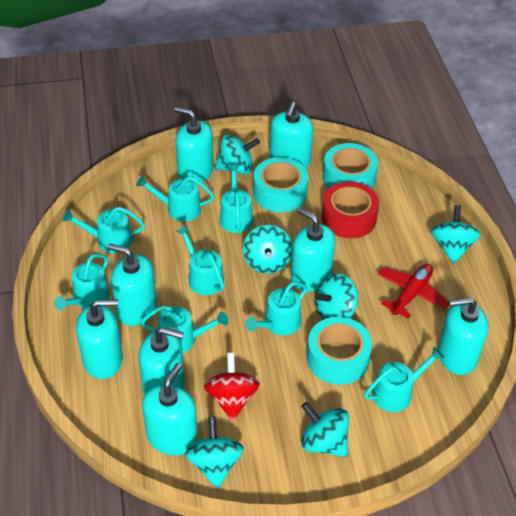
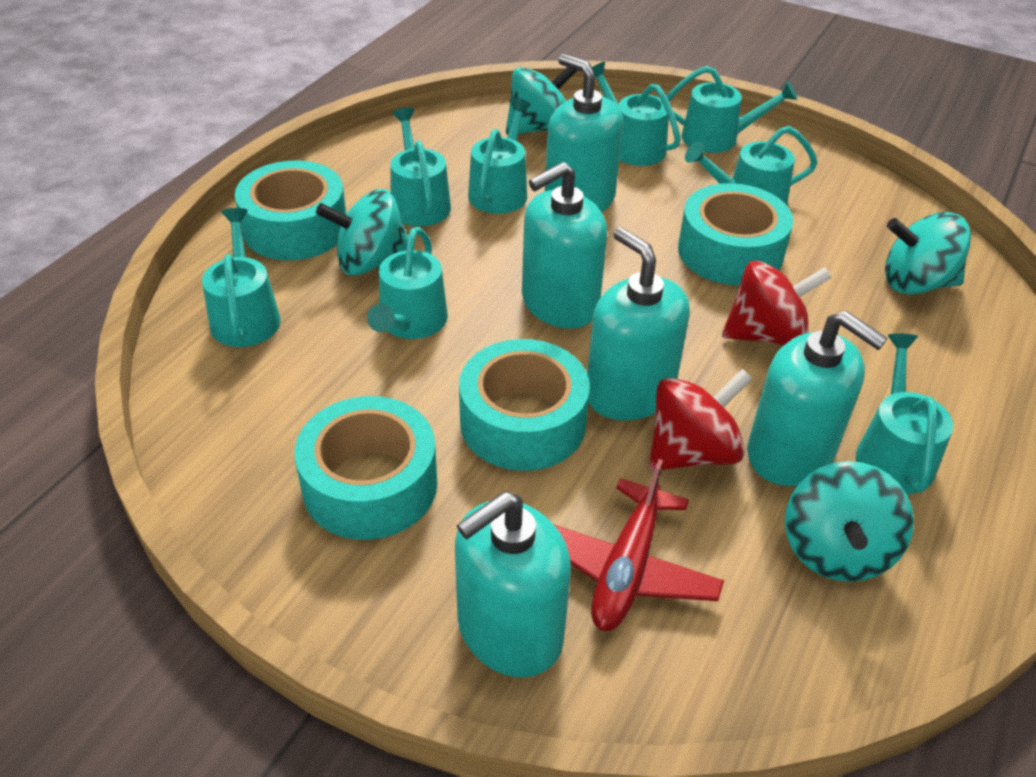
red spinning top: [204,352,260,421] = 1 -> [649,369,753,471] [722,261,832,346] = 2
red tape: [321,181,379,238] = 1 -> none = 0
turquoise soap dispenser: [76,299,123,379] [107,243,157,326] [139,327,184,395] [142,363,198,455] [174,107,214,184] [270,102,313,168] [291,208,335,292] [438,297,488,375] = 8 -> [455,492,571,677] [522,162,607,329] [545,54,623,212] [587,227,690,421] [747,311,887,486] = 5
turquoise spinning top: [185,416,244,489] [215,134,260,174] [243,225,293,274] [301,402,349,457] [314,273,358,320] [431,205,481,264] = 6 -> [316,189,408,276] [506,67,577,135] [785,461,914,582] [885,212,971,294] = 4
turquoise tape: [253,157,308,212] [307,317,372,385] [323,143,378,189] = 3 -> [235,160,346,260] [295,396,437,540] [459,339,590,471] [678,183,793,286] = 4

